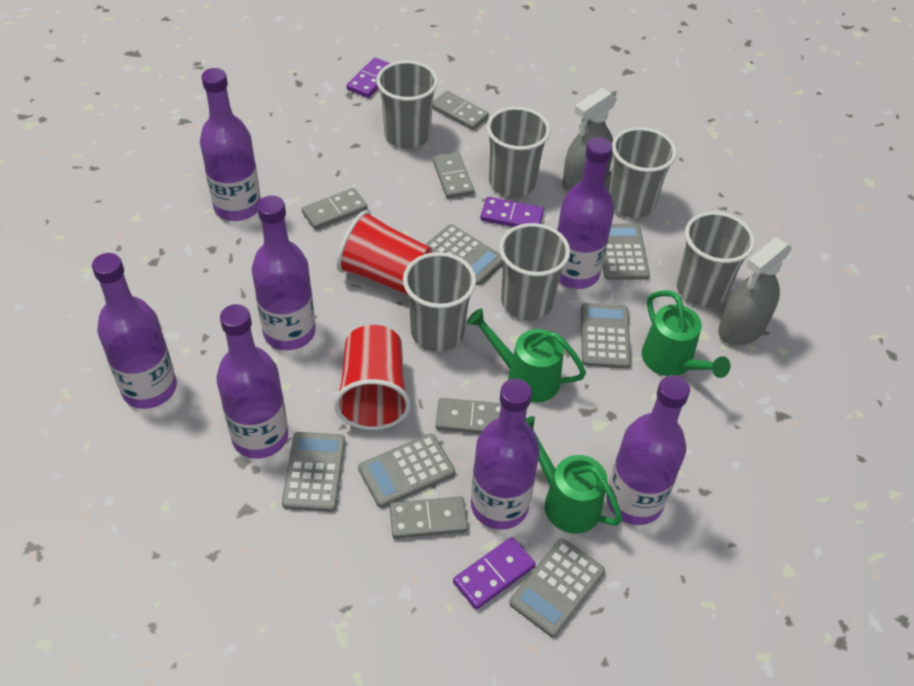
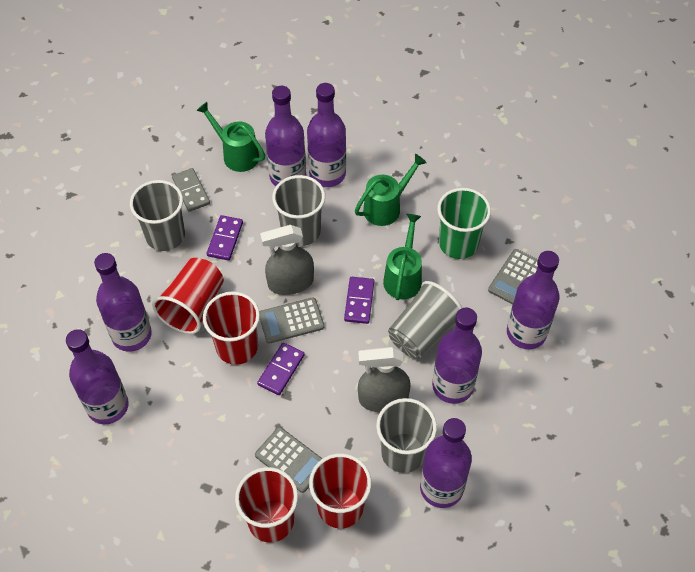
green cup: none = 0 -> [437,188,491,259] = 1
grey calculator: [282,432,345,512] [358,434,455,508] [425,224,503,285] [509,538,605,637] [581,303,631,369] [603,224,650,280] = 6 -> [255,427,323,493] [259,297,324,343] [488,249,538,304] = 3
grey cup: [376,60,438,149] [403,252,476,351] [486,107,550,197] [499,223,570,320] [609,127,677,218] [676,211,755,307] = 6 -> [130,180,185,251] [272,175,325,246] [376,398,437,473] [388,281,462,358] = 4
grey domino: [302,188,368,230] [390,496,468,539] [432,91,489,130] [432,152,474,199] [436,398,501,434] = 5 -> [172,168,210,212] = 1
red cup: [334,325,411,430] [337,210,432,295] = 2 -> [152,258,224,334] [203,291,260,365] [235,467,298,542] [309,453,372,529] = 4

